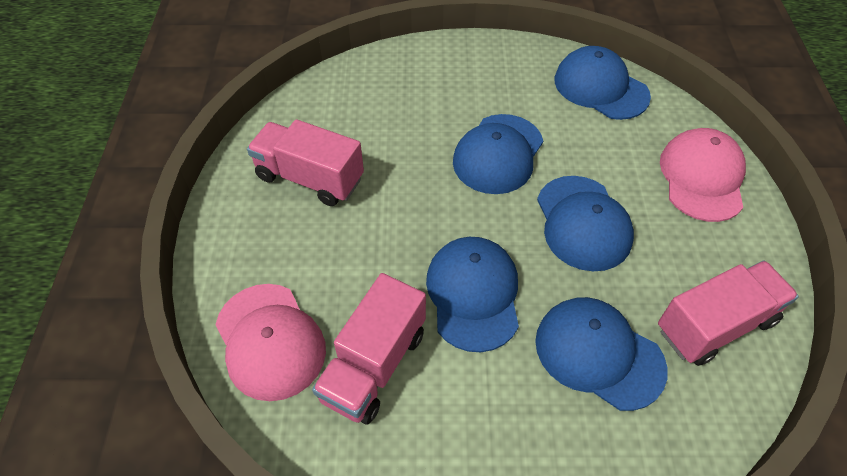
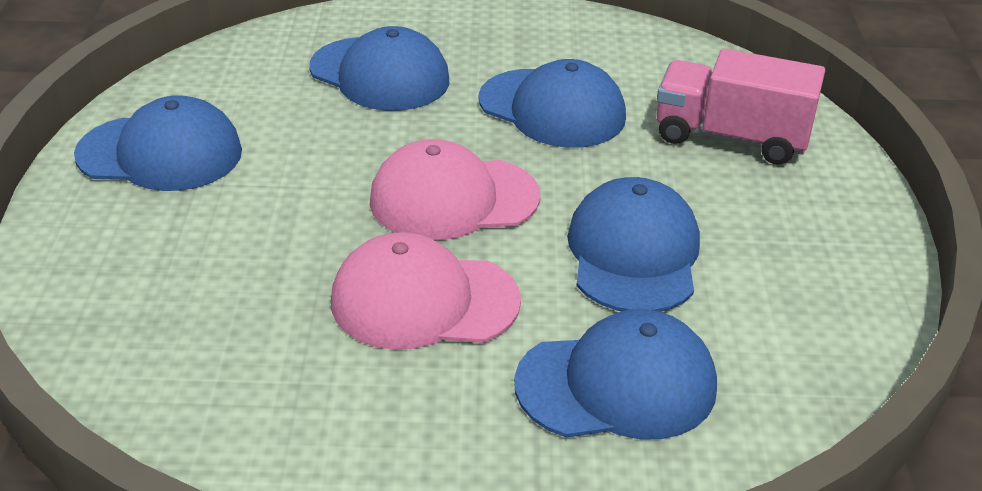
pink truck: [247,119,364,206] [312,273,426,425] [658,261,799,366] = 3 -> [656,48,825,164] = 1

